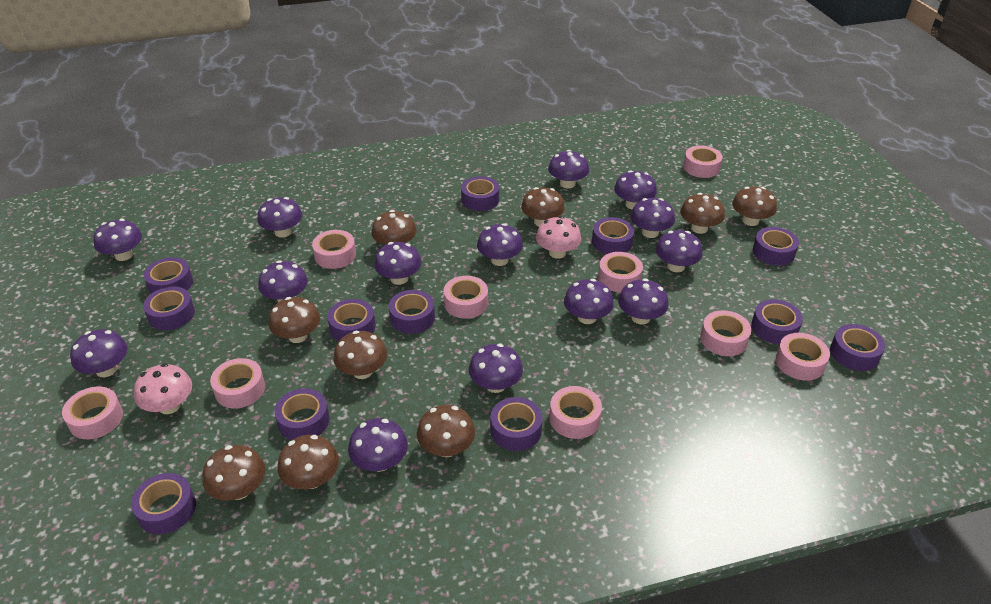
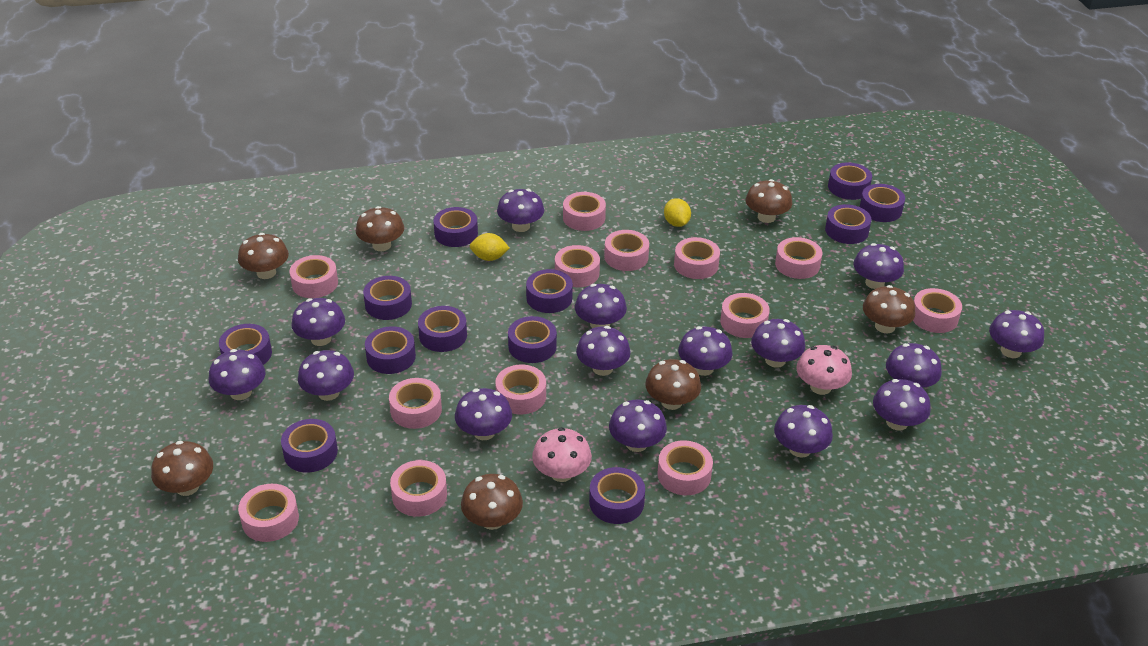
brown mushroom: [202,445,265,501] [268,297,320,343] [278,435,339,489] [333,331,387,379] [371,210,417,245] [417,405,475,457] [521,187,565,226] [680,193,725,234] [732,186,777,226] = 9 -> [151,441,213,496] [238,233,289,279] [356,206,404,251] [461,474,523,530] [645,359,701,410] [746,179,792,223] [863,285,915,333] = 7
pink tape: [62,387,123,439] [210,358,265,409] [312,230,356,269] [443,276,488,319] [550,386,602,439] [598,252,643,292] [683,146,723,178] [700,310,751,356] [776,333,830,381] = 9 -> [238,484,299,542] [290,255,338,298] [389,378,442,429] [390,460,447,517] [495,365,546,414] [555,245,600,287] [563,192,606,231] [604,230,649,271] [657,440,713,495] [674,237,720,279] [720,293,770,338] [775,237,822,279] [913,288,962,333] = 13
purple mushroom: [70,329,127,377] [93,219,142,261] [257,197,302,238] [258,260,308,302] [348,418,408,472] [374,242,422,285] [469,344,523,393] [477,223,523,266] [548,150,589,188] [564,279,614,324] [614,170,657,210] [618,278,668,325] [630,198,675,238] [655,230,703,272] = 14 -> [209,349,265,400] [291,298,345,346] [298,350,354,401] [455,388,512,440] [497,189,544,232] [575,284,627,328] [576,326,631,376] [609,399,667,452] [678,326,733,376] [751,319,805,368] [774,405,833,458] [853,243,904,289] [873,379,931,430] [886,343,942,388] [989,310,1044,358] = 15
yellow lemon: none = 0 -> [470,233,509,261] [664,198,691,227] = 2

